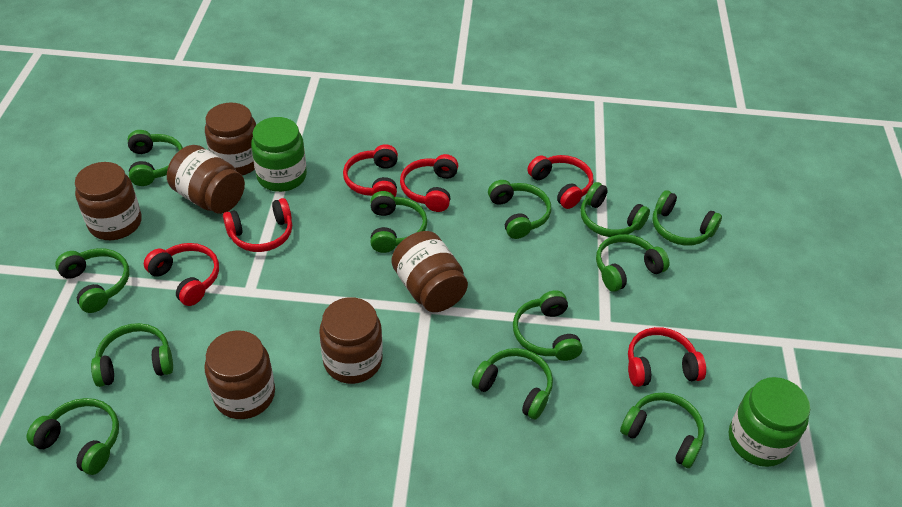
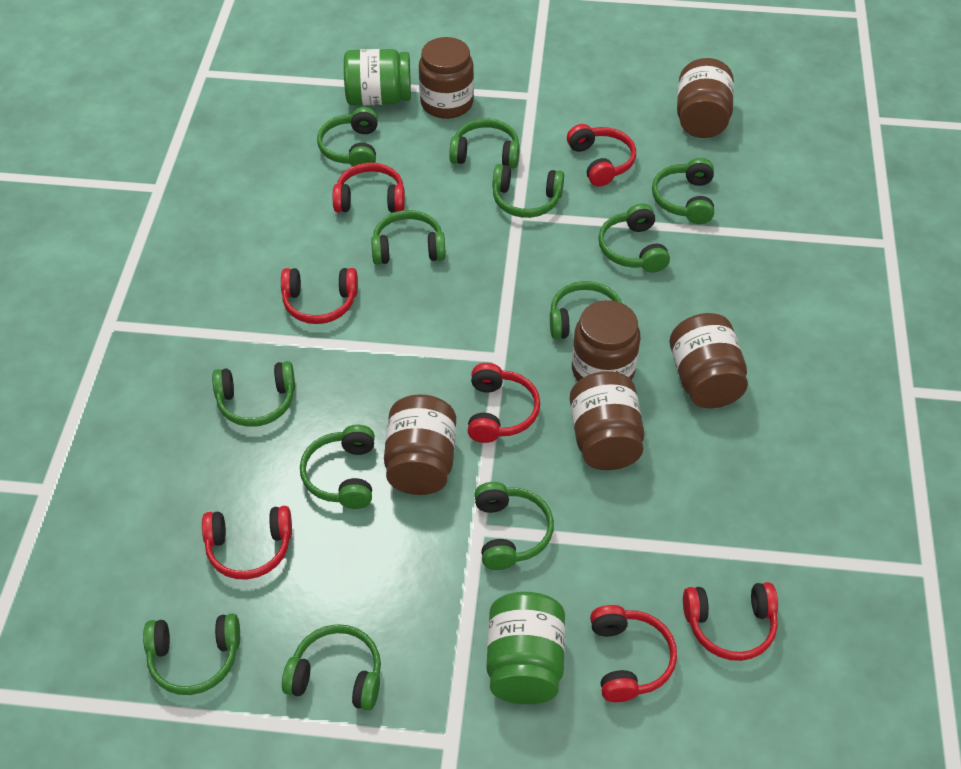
red headphones: [144,243,219,306] [223,198,292,252] [343,144,398,197] [400,154,458,212] [527,155,593,209] [628,327,706,387] = 6 -> [202,506,292,579] [281,268,358,324] [333,162,405,213] [468,363,540,443] [567,124,636,187] [590,605,677,702] [683,582,778,661] = 7

